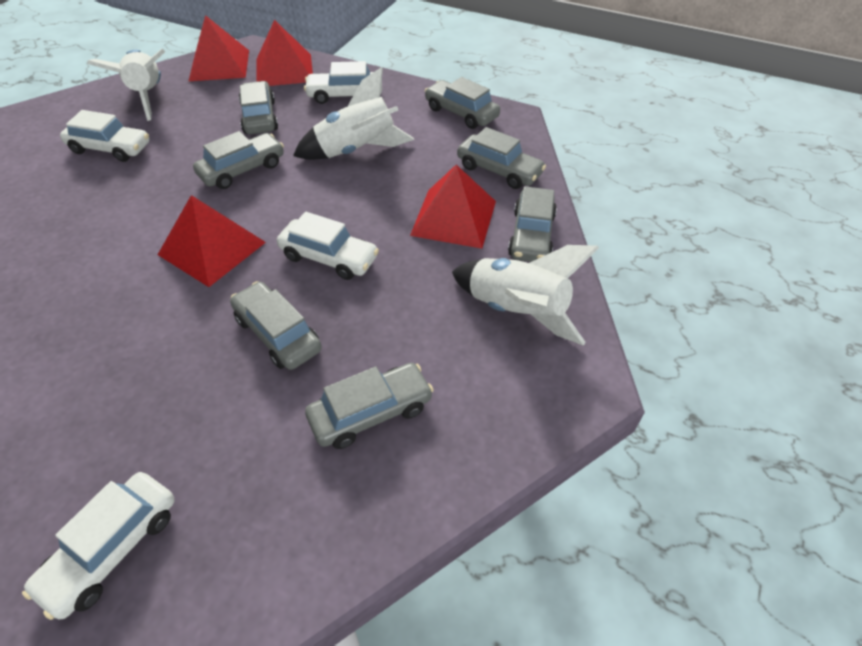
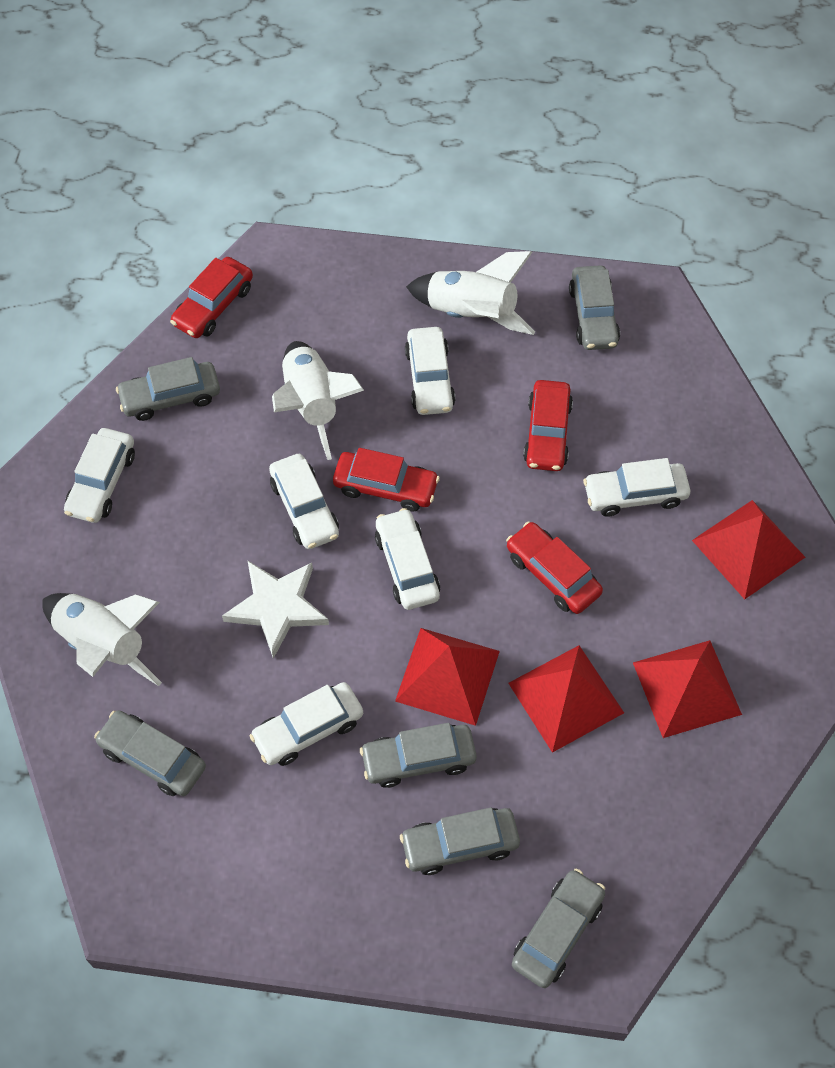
grey car: [193,131,284,189] [230,281,322,370] [239,81,278,134] [305,363,434,449] [425,77,500,129] [457,127,546,189] [508,186,557,262] = 7 -> [94,710,206,796] [116,357,220,421] [360,723,477,788] [400,807,520,875] [512,869,605,988] [569,265,620,350] = 6
red car: none = 0 -> [170,257,253,338] [333,448,440,511] [506,521,603,614] [523,380,573,471] = 4
white car: [22,472,175,620] [60,110,149,162] [277,212,379,280] [304,61,382,104] = 4 -> [64,428,135,523] [250,682,363,766] [269,454,339,549] [375,508,440,610] [405,327,455,415] [583,458,690,517] = 6
white star: none = 0 -> [222,561,329,659] = 1

